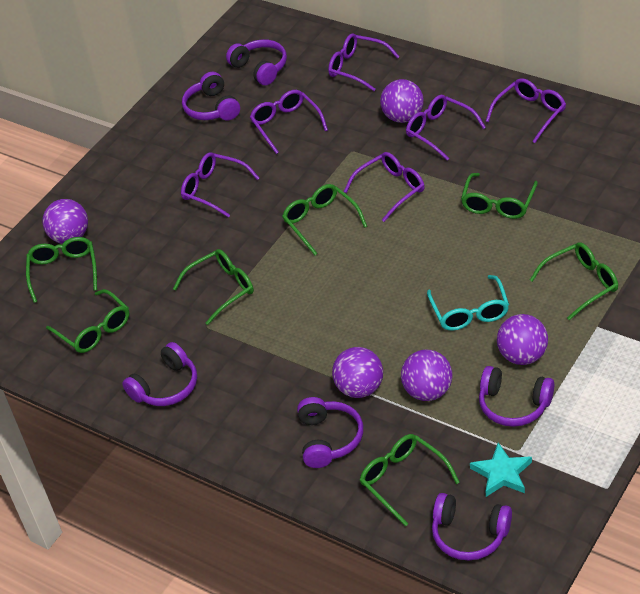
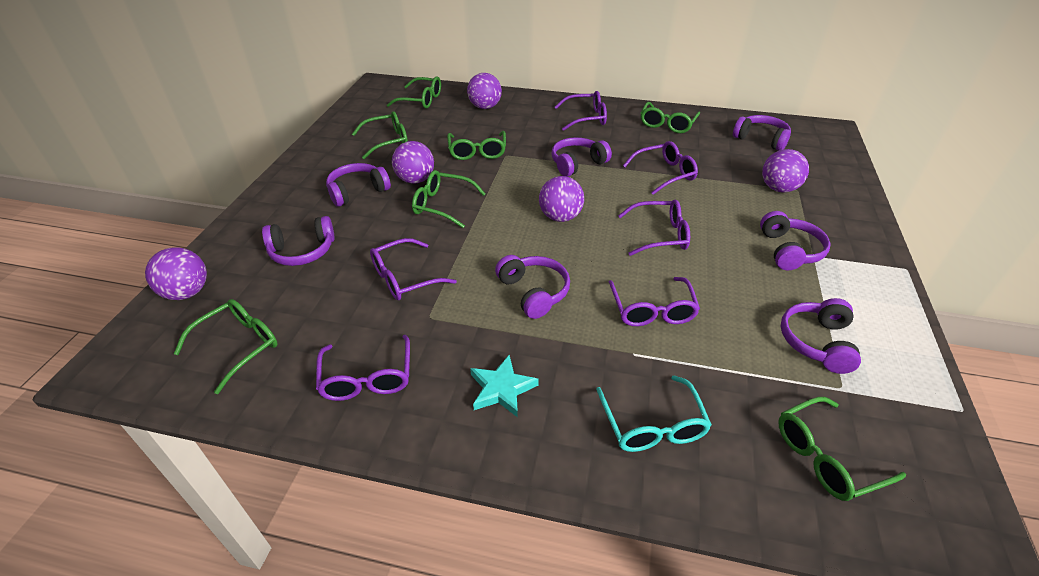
purple headphones: [122,342,197,406] [182,72,240,120] [226,39,287,85] [297,397,363,468] [432,493,512,560] [479,366,554,427] = 6 -> [262,216,335,266] [326,163,391,207] [495,255,570,319] [552,137,612,177] [733,115,791,151] [760,211,830,270] [781,298,861,374] = 7

